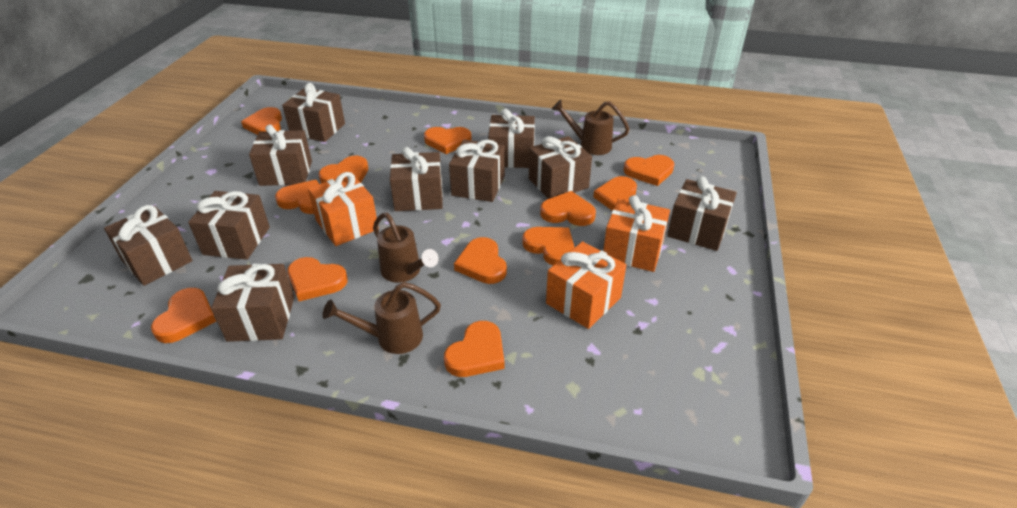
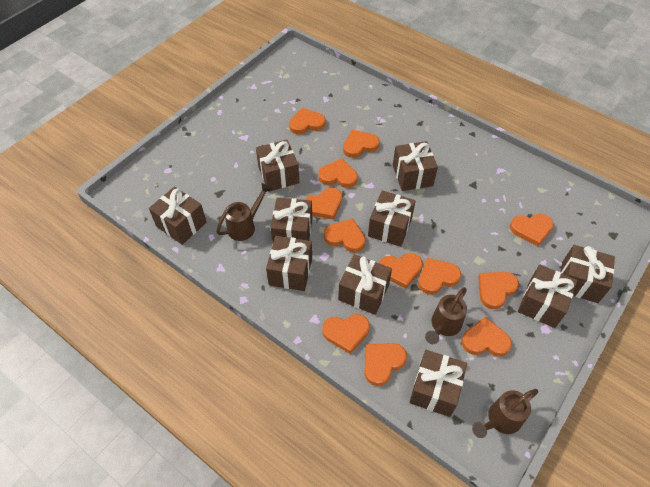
orange gift: [308,172,379,246] [546,241,626,329] [603,195,670,272] = 3 -> none = 0

